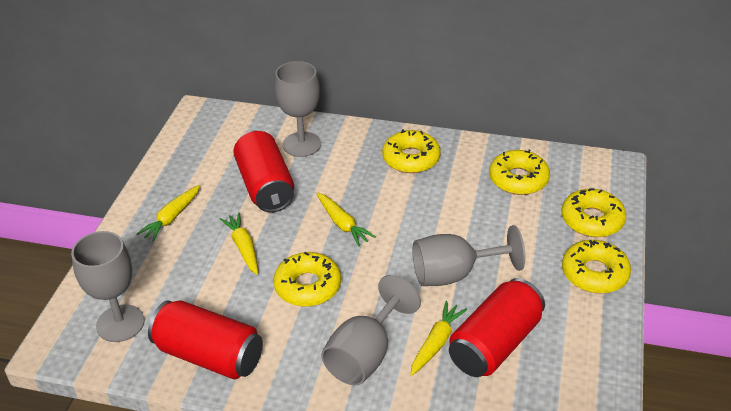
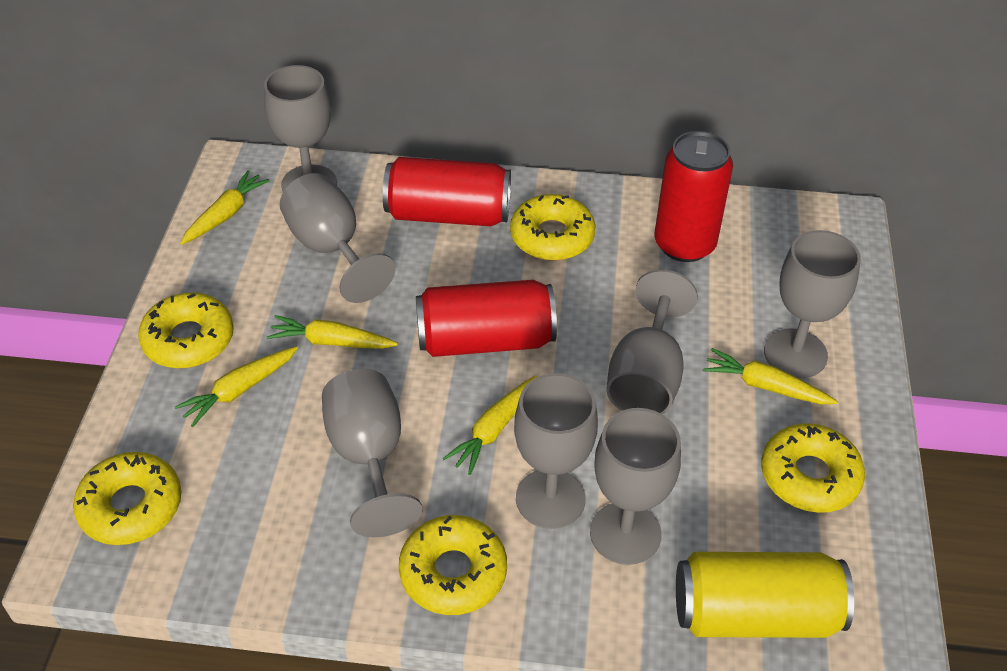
grey goblet: [71,231,145,342] [275,61,321,157] [321,275,421,386] [413,225,526,286] = 4 -> [264,65,337,192] [280,173,395,303] [322,369,422,537] [514,373,598,529] [590,408,681,565] [606,270,698,414] [764,230,861,378] = 7
yellow can: none = 0 -> [676,552,854,638] = 1
yellow carrot: [137,185,200,242] [220,212,258,275] [317,193,376,247] [410,301,467,376] = 4 -> [175,346,298,427] [180,170,270,245] [267,315,398,349] [443,376,537,475] [703,348,838,404] = 5

